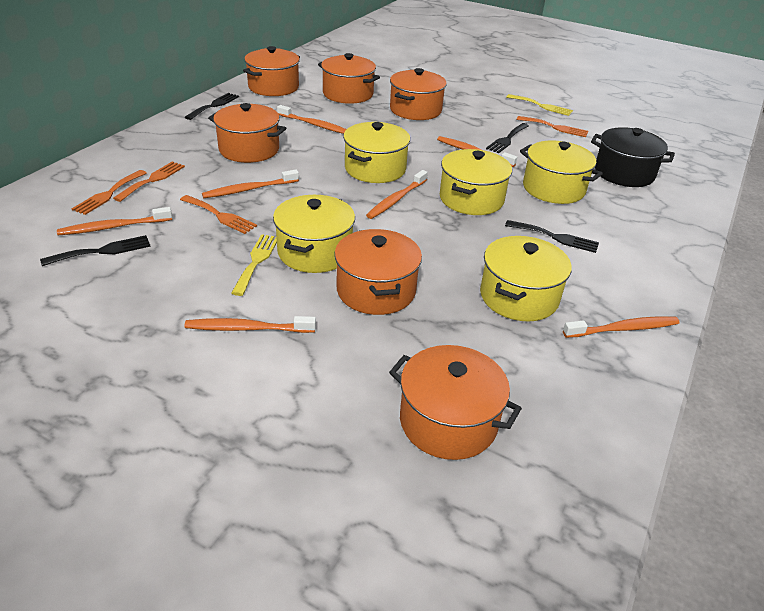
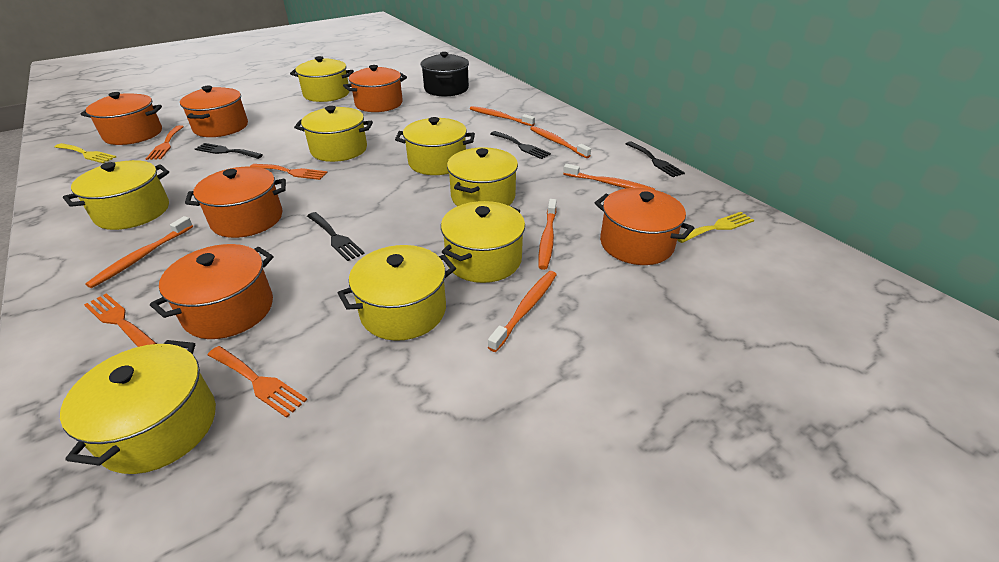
orange toothbrush: [57,207,172,235] [184,316,316,333] [202,170,299,198] [277,105,347,134] [366,170,428,219] [437,136,517,167] [563,316,680,338] = 7 -> [85,216,193,288] [470,106,535,126] [488,271,557,352] [530,126,591,158] [538,199,557,270] [563,164,655,190] = 6
yellow pot: [273,195,355,273] [343,122,410,183] [440,149,512,215] [480,236,572,321] [520,140,603,204] = 5 -> [60,340,216,474] [63,160,169,230] [290,56,354,102] [294,106,373,162] [338,245,456,341] [395,117,475,175] [441,201,525,283] [447,147,518,206] = 8

